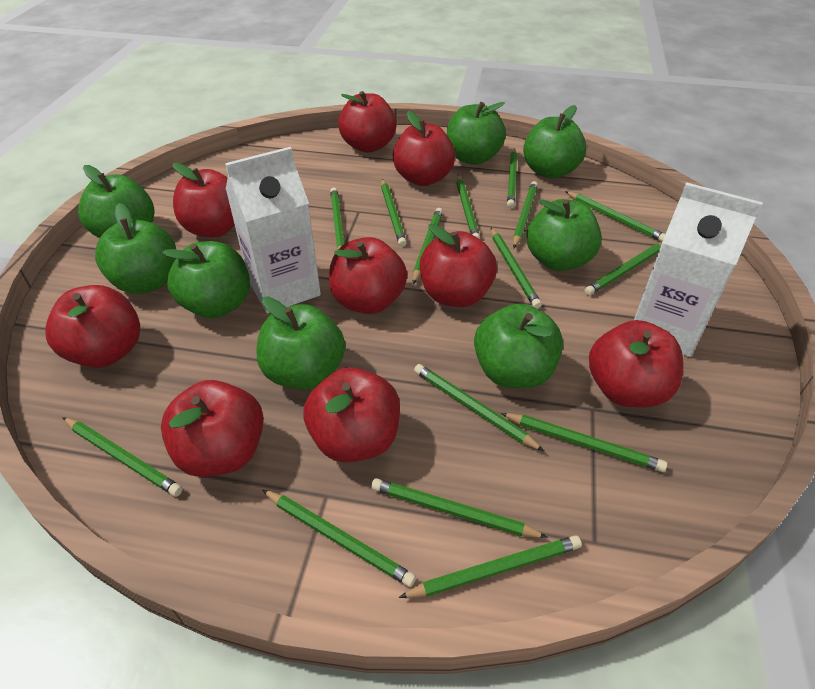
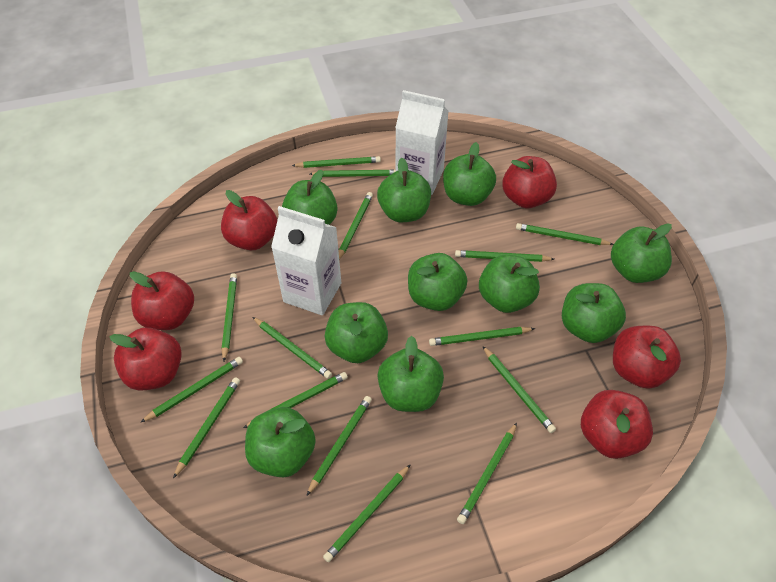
green apple: [78,165,155,238] [95,203,176,294] [162,241,250,318] [256,296,345,390] [447,102,506,165] [474,304,563,389] [523,105,586,179] [526,199,602,271] = 8 -> [245,407,316,477] [282,170,337,225] [325,302,388,363] [377,158,431,222] [377,336,444,412] [408,253,467,311] [443,142,496,206] [479,255,540,313] [562,283,626,343] [611,223,672,283] = 10
red apple: [46,285,140,368] [161,380,264,477] [173,163,235,237] [303,367,400,462] [329,237,407,314] [338,91,397,153] [393,111,455,186] [420,224,497,307] [589,320,684,407] = 9 -> [110,327,182,391] [130,271,194,330] [221,190,277,250] [502,156,557,208] [581,390,653,459] [613,326,681,389] = 6

